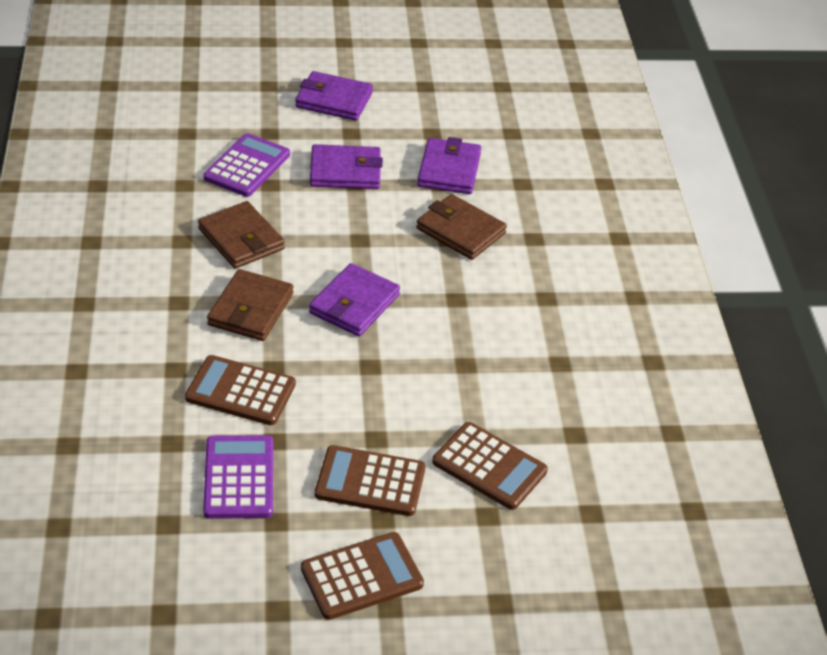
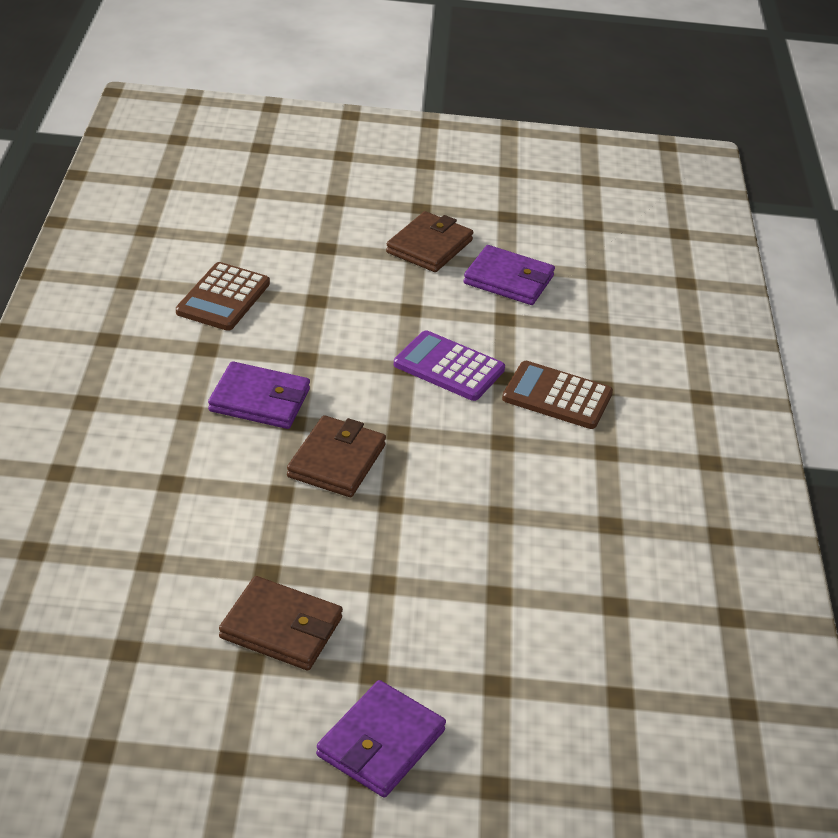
brown calculator: [185,355,296,425] [301,532,424,620] [315,445,425,516] [432,422,548,510] = 4 -> [176,262,270,331] [502,361,613,429] = 2
purple calculator: [203,435,273,519] [204,133,290,197] = 2 -> [394,330,505,401] = 1
purple wallet: [295,71,373,121] [309,263,400,336] [310,144,383,189] [417,137,481,194] = 4 -> [208,361,310,429] [316,680,446,797] [463,245,555,305] = 3

